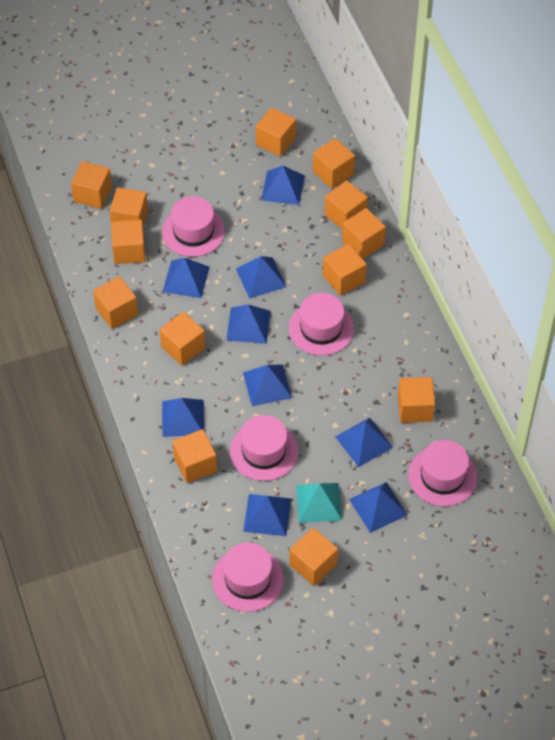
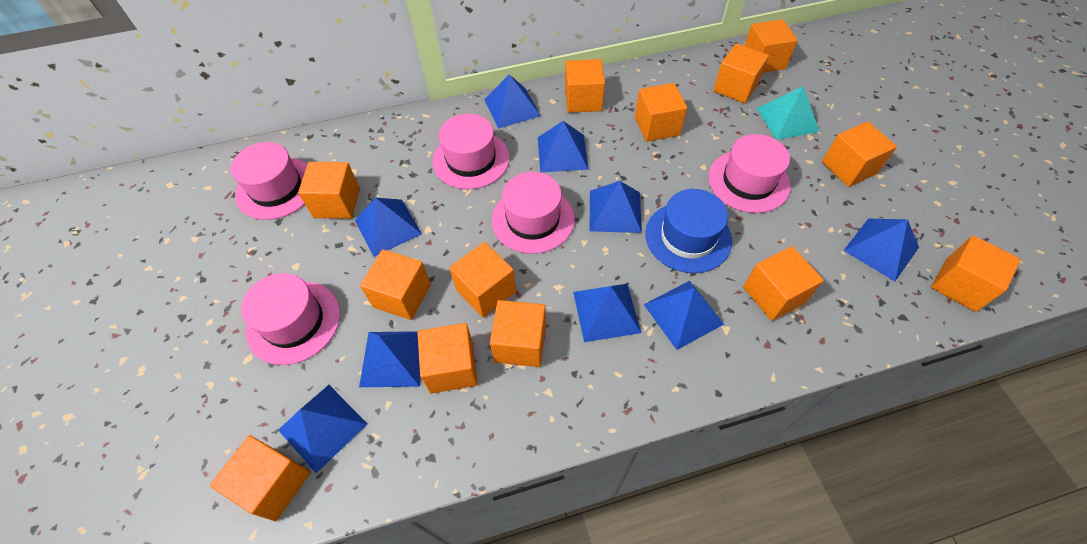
blue hat: none = 0 -> [645,189,732,273] = 1

